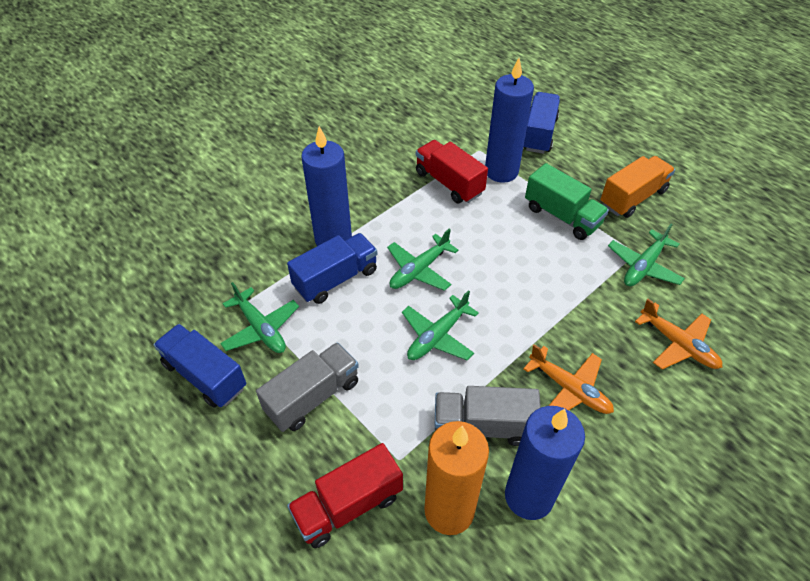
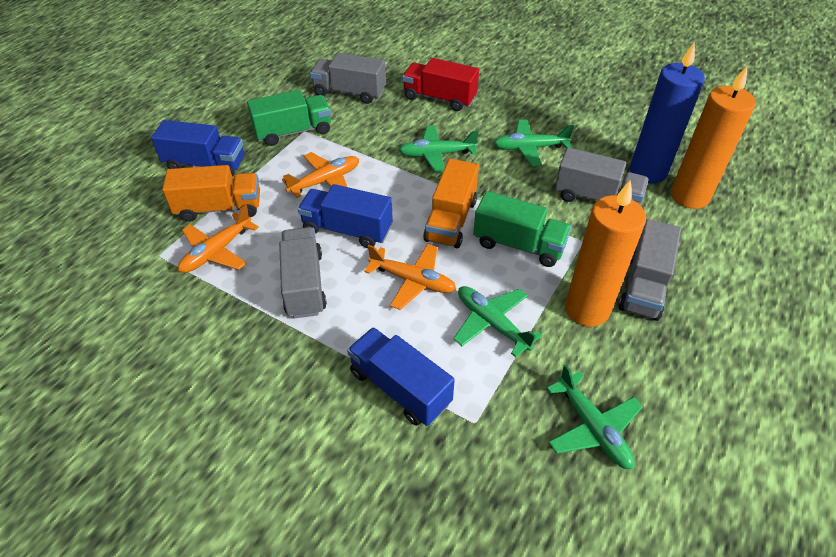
blue candle: [301,126,352,246] [485,58,534,183] [505,406,585,520] = 3 -> [630,42,705,183] = 1
green truck: [525,163,609,240] = 1 -> [247,90,331,146] [473,191,572,267] = 2
grey truck: [256,342,359,432] [434,386,541,446] = 2 -> [279,227,327,318] [310,53,386,104] [555,147,649,205] [618,219,681,321] = 4
orange candle: [424,421,489,535] = 1 -> [565,180,646,327] [671,66,756,209] = 2
orange plane: [523,344,614,414] [635,299,722,370] = 2 -> [178,204,259,273] [282,152,359,198] [364,244,456,310] = 3
orange truck: [600,156,675,218] = 1 -> [162,165,260,222] [423,159,479,248] = 2
red truck: [287,443,403,548] [416,140,488,203] = 2 -> [402,58,479,111] = 1

